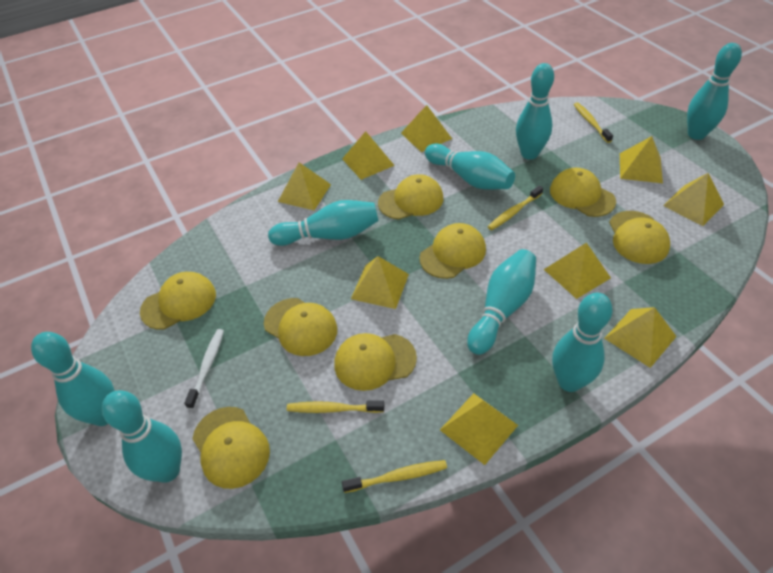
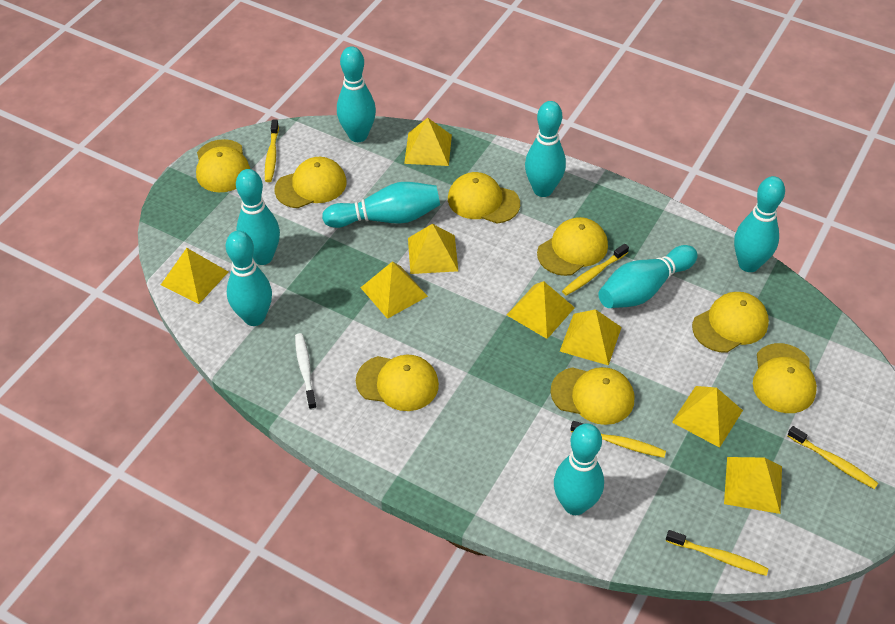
yellow pyramid: [278,162,331,210] [342,131,395,180] [351,256,409,309] [401,105,452,152] [440,393,518,465] [544,242,611,299] [604,307,677,368] [620,136,663,183] [663,173,724,226] = 9 -> [161,248,228,304] [360,262,428,319] [404,118,452,166] [408,224,458,274] [507,281,575,339] [560,309,622,366] [672,386,743,448] [724,457,782,514] = 8
yellow toothbrush: [287,400,384,413] [342,460,447,493] [488,186,543,230] [574,102,613,143] = 4 -> [265,120,279,182] [562,244,629,296] [570,421,666,458] [666,530,769,576] [787,426,878,489] = 5

